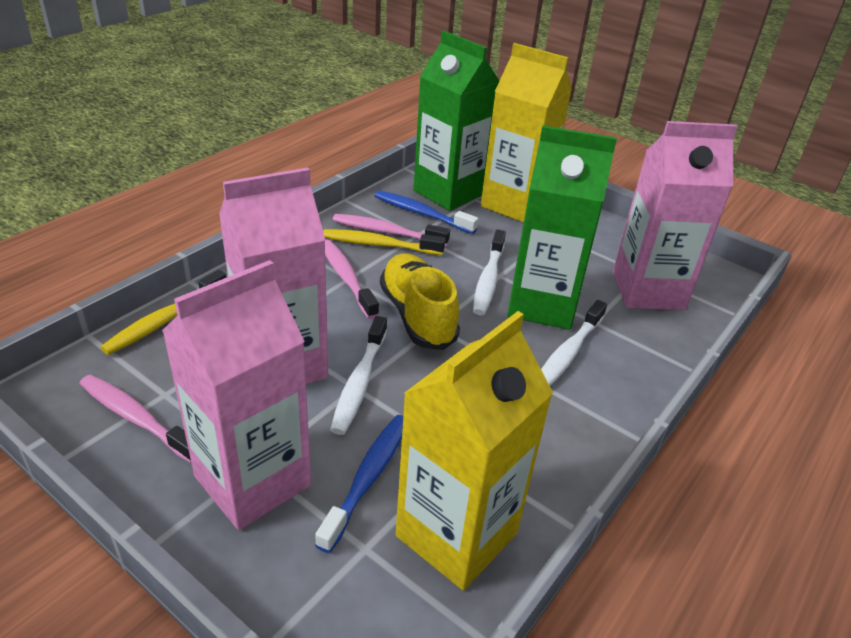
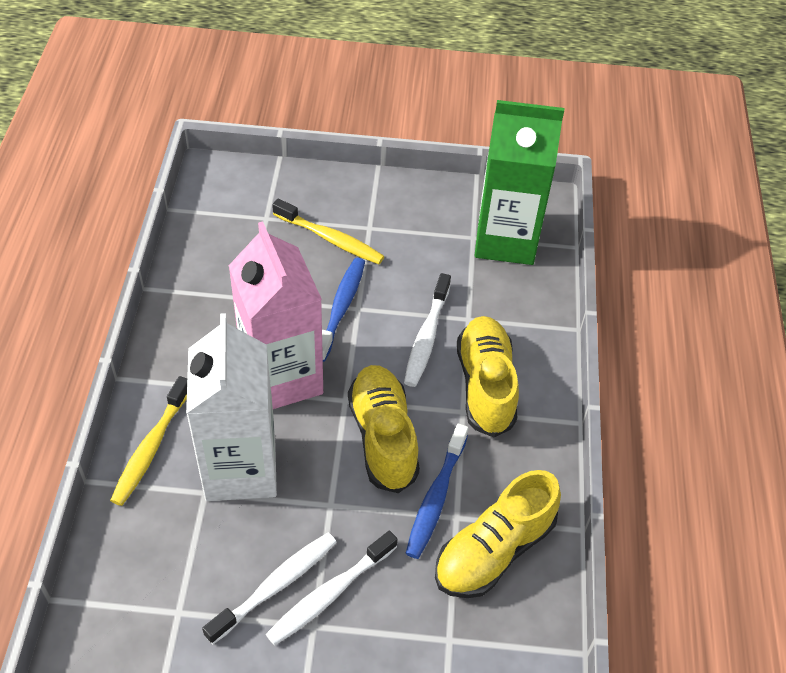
green carton: [413,31,499,211] [508,125,617,330] = 2 -> [474,100,564,265] = 1
pink carton: [162,260,311,530] [219,168,328,384] [613,121,738,310] = 3 -> [229,222,323,409] = 1
pink toothbrush: [80,375,191,463] [325,239,379,319] [333,214,450,246] = 3 -> none = 0
white carton: none = 0 -> [186,313,277,501] = 1
yellow carton: [396,311,553,590] [481,43,572,222] = 2 -> none = 0
yellow shoe: [380,253,460,350] = 1 -> [348,365,420,493] [435,470,561,598] [457,316,519,438] = 3

